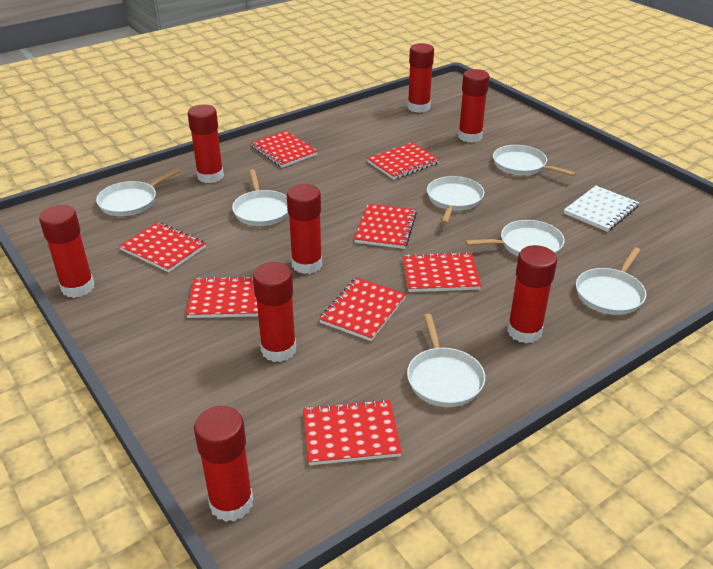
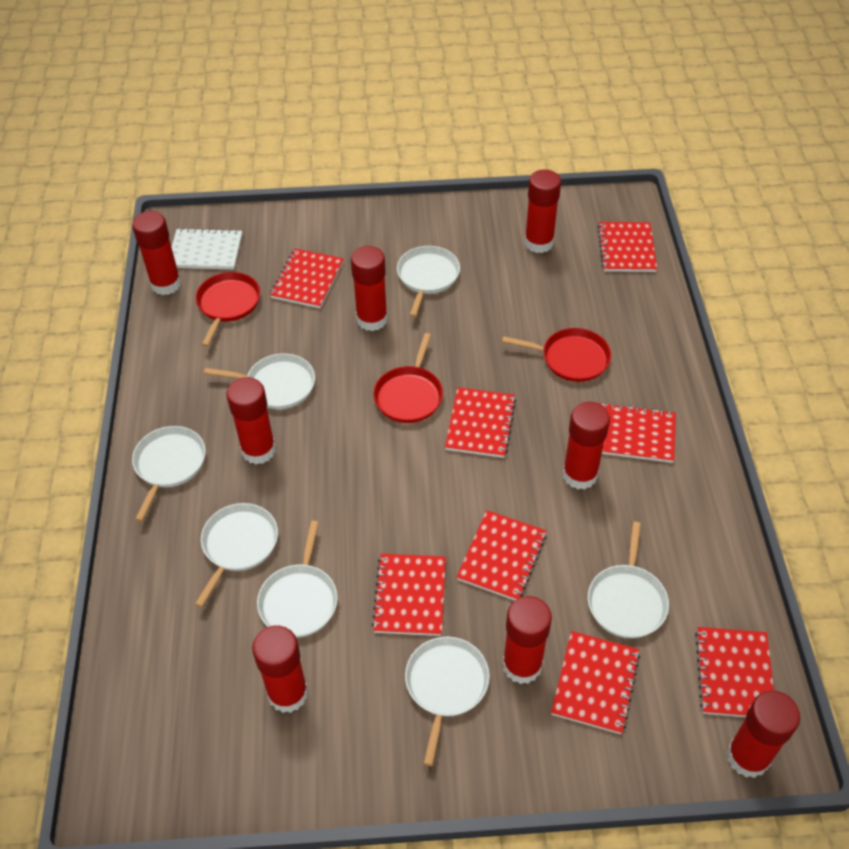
red pan: none = 0 -> [196,272,260,347] [373,333,443,423] [502,328,611,382] = 3

